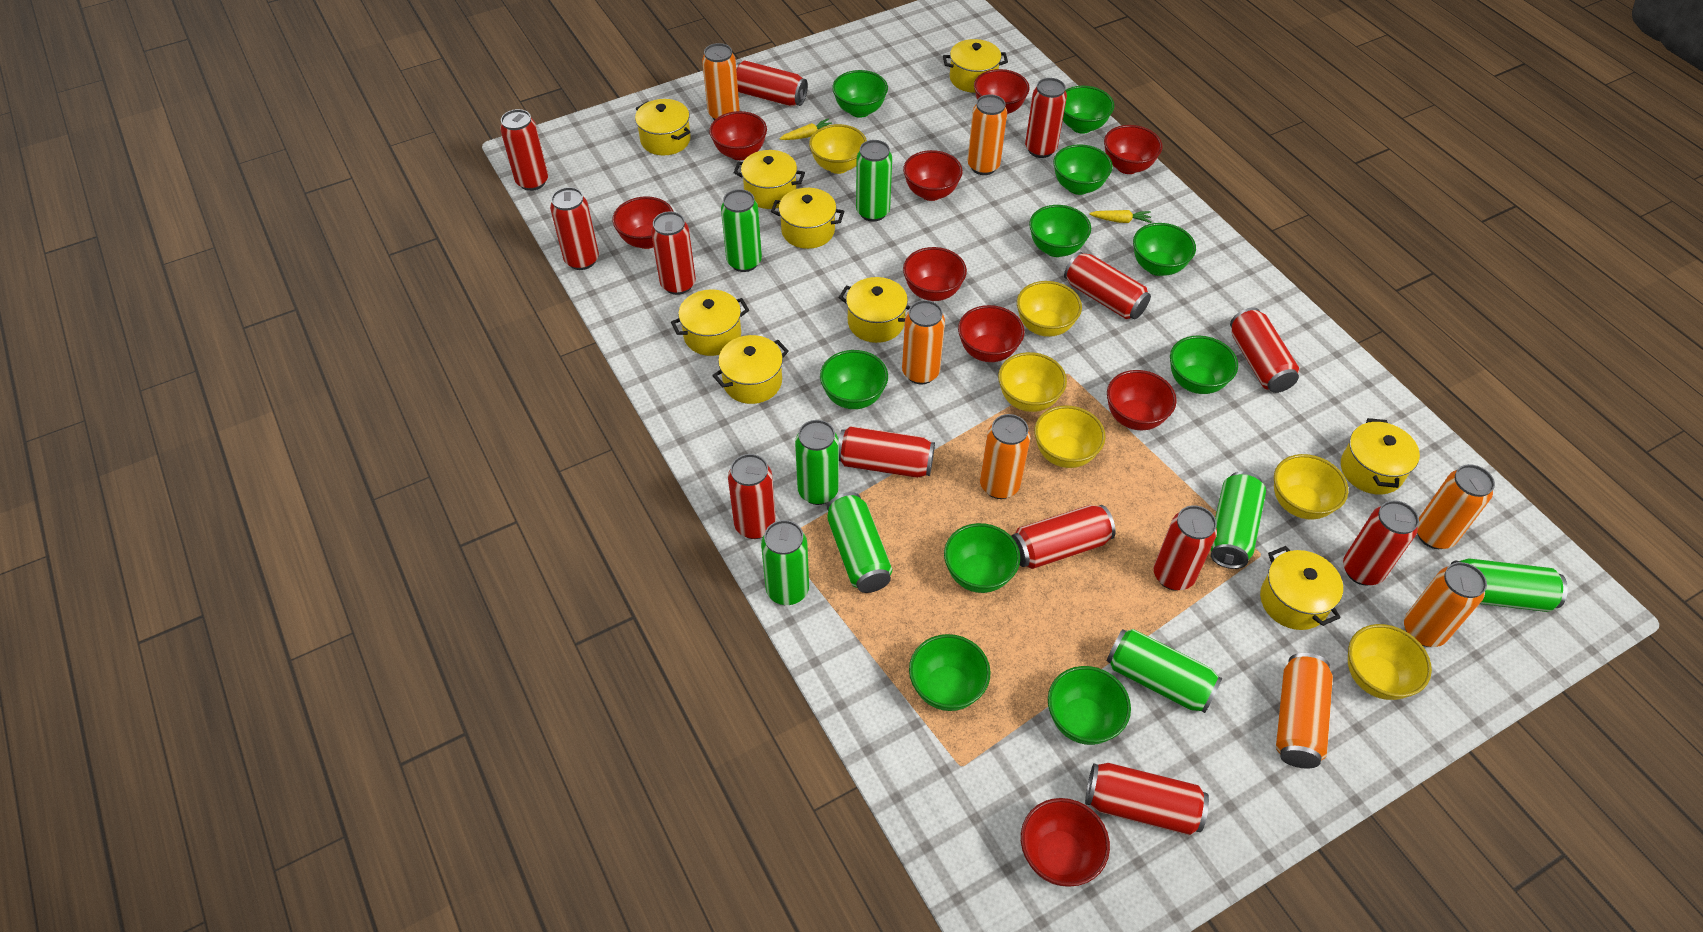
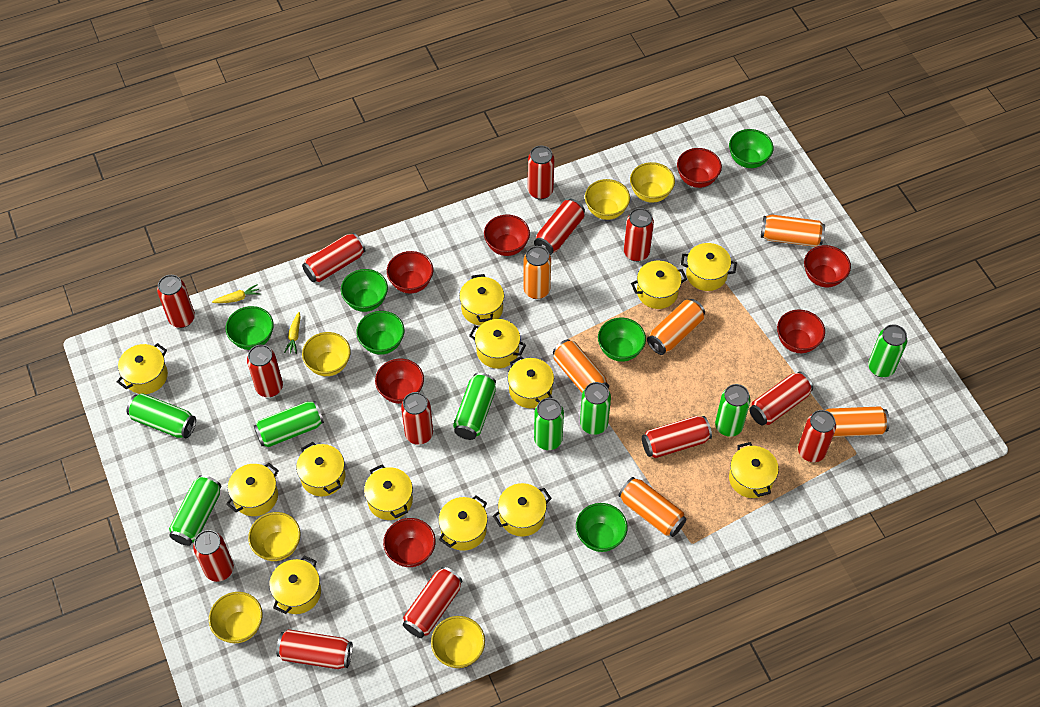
green bowl: [820,350,888,409] [832,70,888,118] [909,634,991,711] [944,523,1020,593] [1029,205,1091,257] [1048,666,1131,745] [1053,144,1113,195] [1063,86,1114,134] [1133,223,1196,276] [1170,335,1238,394] = 10 -> [225,306,274,350] [341,269,388,312] [356,311,405,355] [576,503,628,552] [598,318,646,362] [729,129,774,168] = 6
orange can: [702,43,740,120] [902,300,945,384] [967,95,1007,175] [980,414,1030,499] [1276,653,1333,768] [1404,562,1487,647] [1417,464,1495,549] = 7 -> [524,246,551,299] [553,339,609,393] [618,477,687,537] [647,299,705,355] [761,215,825,247] [826,406,890,437] = 6
red bowl: [612,196,674,249] [709,111,767,160] [903,150,963,201] [903,247,967,301] [958,305,1025,362] [974,69,1030,114] [1021,798,1110,887] [1104,125,1162,174] [1107,370,1177,430] = 9 -> [375,359,424,404] [383,518,436,567] [387,251,433,294] [484,215,530,256] [677,148,722,188] [777,309,825,353] [804,245,851,287] = 7
yellow pot: [635,99,691,156] [671,289,749,356] [712,335,789,404] [733,150,805,209] [771,188,844,249] [838,277,910,343] [943,39,1008,93] [1260,546,1343,630] [1341,418,1420,495] = 9 -> [117,343,168,394] [226,463,279,516] [269,555,321,614] [296,442,345,496] [364,465,413,520] [438,496,488,551] [459,274,504,326] [469,319,526,369] [493,483,552,537] [508,356,554,408] [631,261,687,309] [681,243,737,291] [729,442,779,498] = 13

